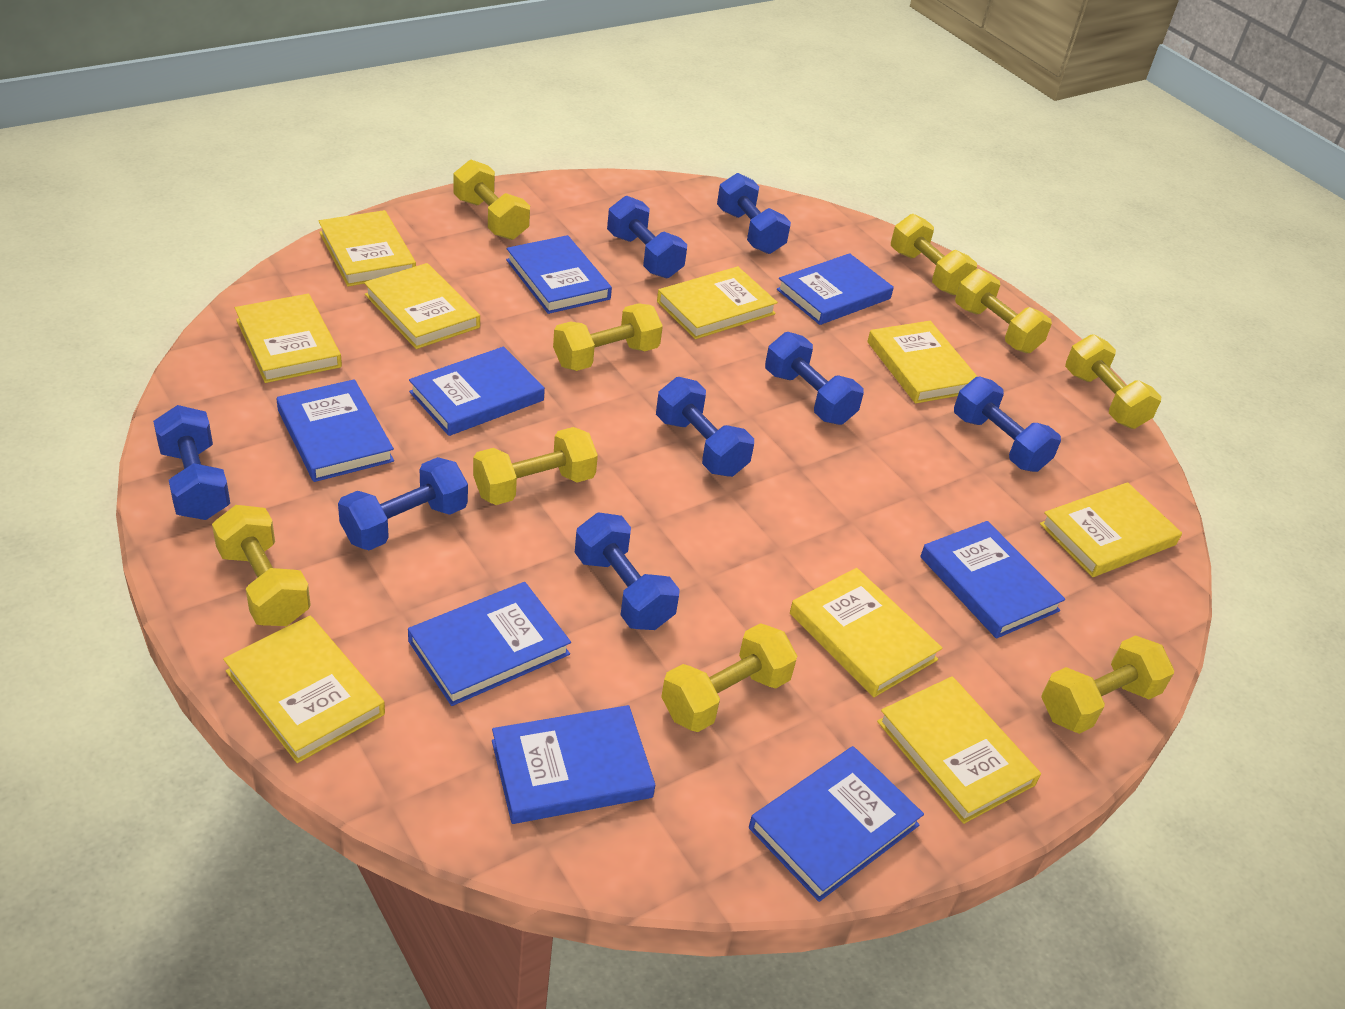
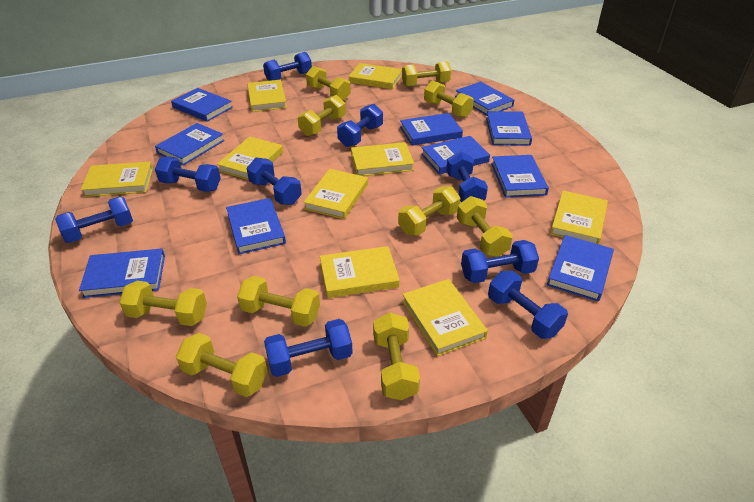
blue book: [277,379,394,482] [408,582,571,706] [409,347,545,436] [492,705,655,824] [506,235,612,314] [749,746,924,902] [777,253,894,325] [920,521,1065,639] = 8 -> [79,248,165,298] [155,123,225,165] [171,88,233,122] [226,198,286,254] [400,113,463,146] [421,136,490,174] [455,81,514,116] [486,111,532,146] [491,155,549,198] [547,235,614,302] = 10
blue dumbbell: [153,405,230,520] [338,457,468,550] [575,512,680,630] [607,196,687,279] [656,377,754,477] [717,173,791,254] [765,332,864,425] [954,377,1061,472] = 8 -> [55,197,133,243] [155,157,221,192] [247,157,302,205] [263,52,312,81] [264,319,353,377] [337,104,383,147] [446,151,488,202] [461,240,539,283] [488,271,568,339] = 9
yellow dumbbell: [212,505,311,626] [454,160,530,240] [473,427,598,505] [553,303,663,371] [661,623,797,732] [891,214,977,295] [955,269,1052,353] [1041,635,1174,734] [1065,334,1161,429] = 9 -> [119,281,207,326] [176,333,267,397] [237,276,320,327] [298,95,346,136] [306,66,351,101] [373,313,420,400] [398,186,461,236] [402,61,451,87] [424,80,474,118] [457,196,513,257] = 10

